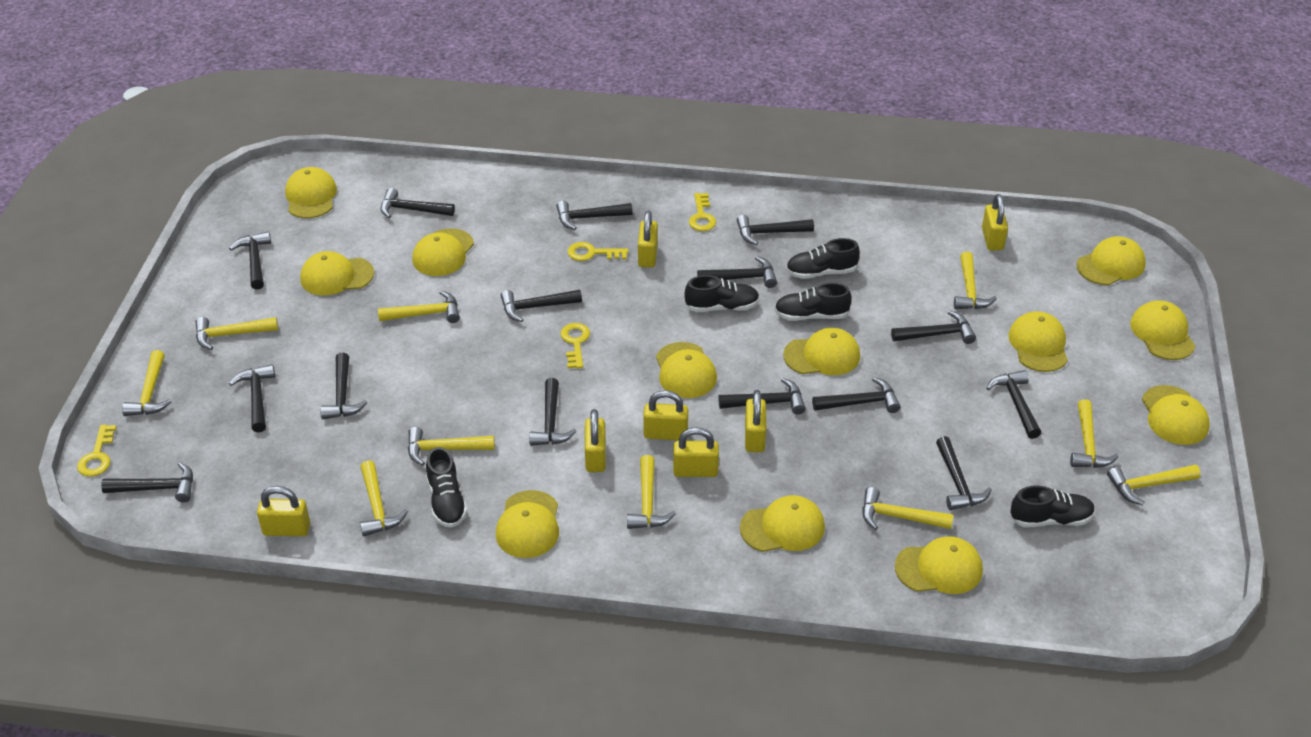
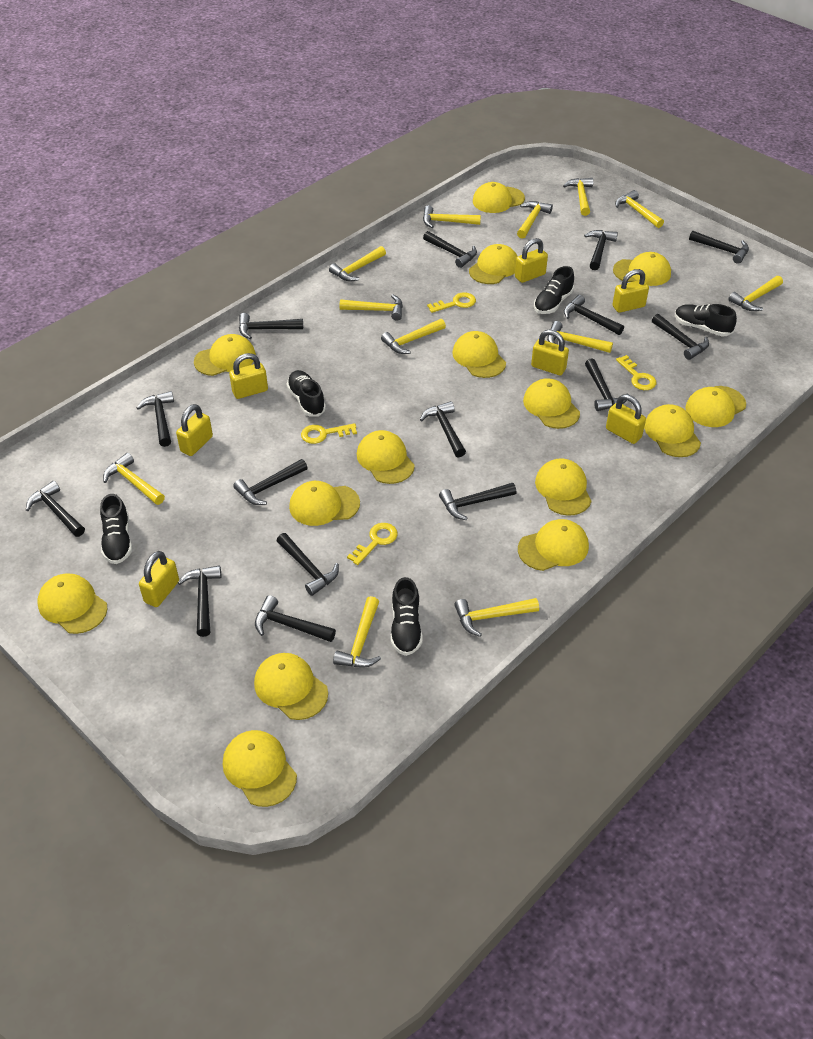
yellow cap: [285,167,337,218] [300,251,374,295] [412,228,474,276] [496,490,559,558] [656,342,717,398] [740,495,825,552] [783,328,860,375] [895,536,983,594] [1009,311,1068,372] [1076,236,1146,285] [1130,300,1195,360] [1142,385,1209,445] = 12 -> [38,574,107,634] [194,334,256,376] [223,730,297,807] [254,653,328,720] [289,481,360,526] [357,430,415,484] [452,331,506,378] [469,244,518,284] [473,182,525,213] [518,519,589,571] [523,378,580,429] [535,458,591,516] [613,252,671,286] [644,404,701,457] [685,386,746,427] = 15
yellow hammer: [122,350,171,416] [195,317,278,350] [360,461,408,537] [378,291,460,323] [408,427,495,466] [627,455,676,529] [862,487,954,530] [954,252,997,309] [1070,399,1119,468] [1107,465,1201,505] = 10 -> [103,453,165,505] [329,246,386,281] [333,596,381,668] [340,294,403,321] [381,319,446,354] [423,205,481,228] [454,598,539,637] [517,201,553,239] [547,321,613,353] [563,178,593,216] [615,190,664,228] [728,276,783,311] = 12

